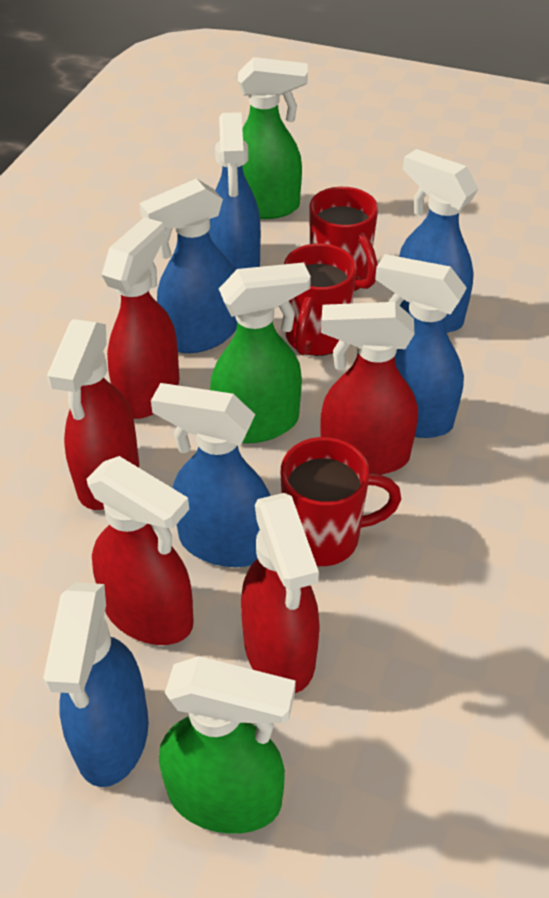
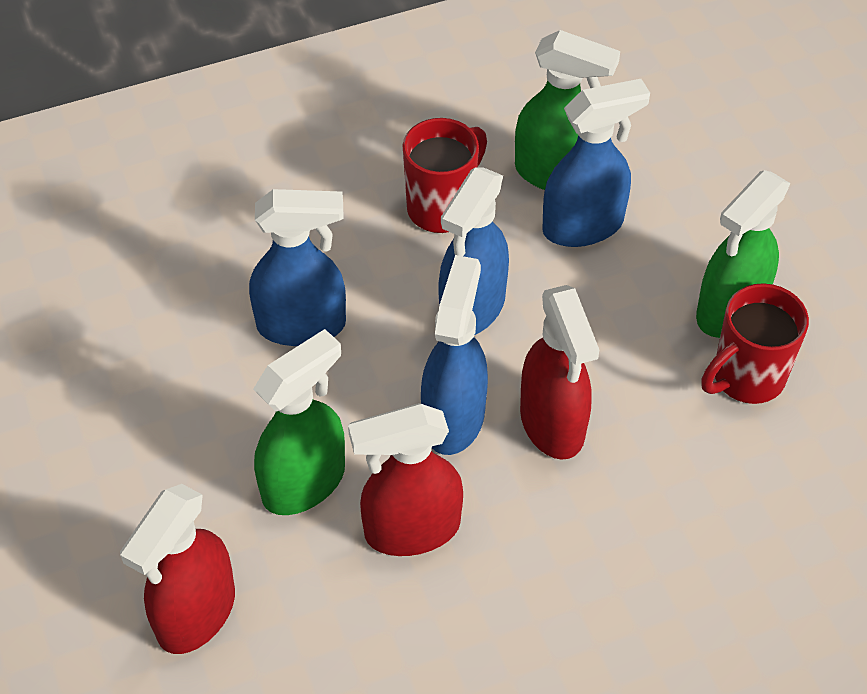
blue spray bottle: [43,582,149,787] [139,178,237,353] [151,383,270,567] [209,112,261,271] [375,254,467,438] [399,149,478,333] = 6 -> [249,189,346,346] [421,255,488,455] [438,168,509,335] [542,79,650,247] = 4
red mug: [281,437,402,566] [284,243,357,356] [310,187,378,291] = 3 -> [402,118,487,233] [701,283,809,404] = 2
red spray bottle: [47,319,139,510] [87,456,194,645] [102,217,180,419] [241,493,320,693] [320,302,418,475] = 5 -> [120,484,235,654] [348,403,463,556] [520,285,599,460] = 3

